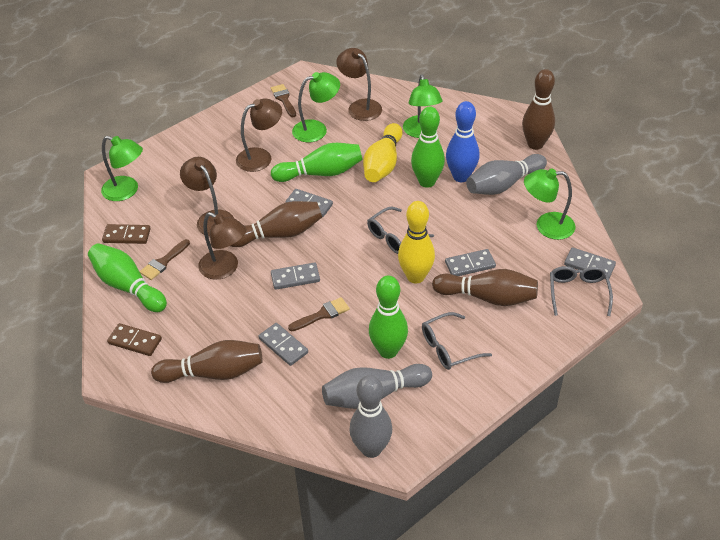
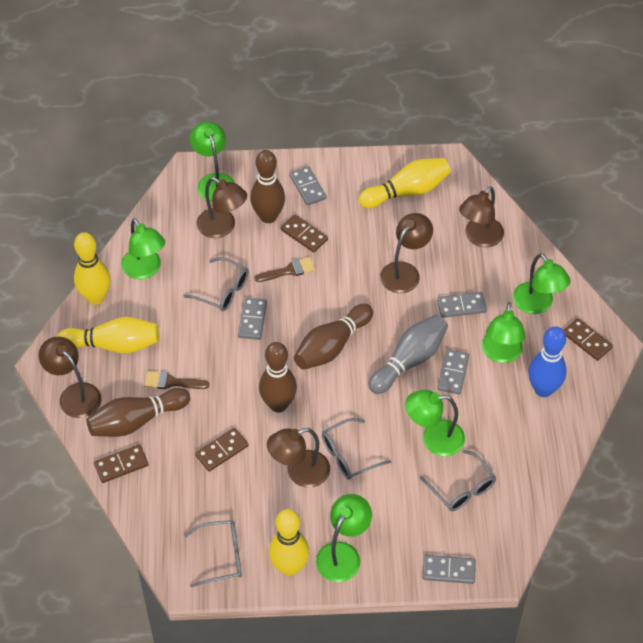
brown brush: [140,239,190,280] [271,84,296,117] [288,297,350,331] = 3 -> [144,371,209,389] [255,257,315,282] = 2
brown domino: [102,224,151,244] [107,323,162,356] = 2 -> [94,445,148,483] [195,428,249,472] [281,215,328,252] [563,318,613,361] = 4
brown lamp: [180,157,234,236] [198,212,246,280] [236,98,282,172] [336,48,382,121] = 4 -> [38,337,101,418] [197,177,247,238] [267,428,330,488] [380,213,433,293] [459,186,504,247] = 5
green bowling pin: [88,243,167,312] [271,143,362,182] [369,275,408,359] [411,106,445,188] = 4 -> none = 0
green lamp: [101,136,143,201] [292,72,340,142] [403,74,443,138] [524,168,575,240] = 4 -> [121,218,165,279] [190,122,235,202] [316,494,372,582] [405,390,465,456] [482,302,525,363] [513,253,570,314] = 6
grey bowling pin: [322,364,432,409] [349,375,392,458] [466,154,547,195] = 3 -> [368,314,448,394] = 1
grey glasses: [367,207,434,254] [422,312,492,370] [550,266,613,316] = 3 -> [184,257,249,311] [184,520,242,588] [322,418,391,480] [420,450,496,511] = 4
yellow bowling pin: [363,123,403,182] [398,201,435,284] = 2 -> [57,317,160,353] [74,232,111,305] [269,509,309,576] [359,158,451,208] = 4

